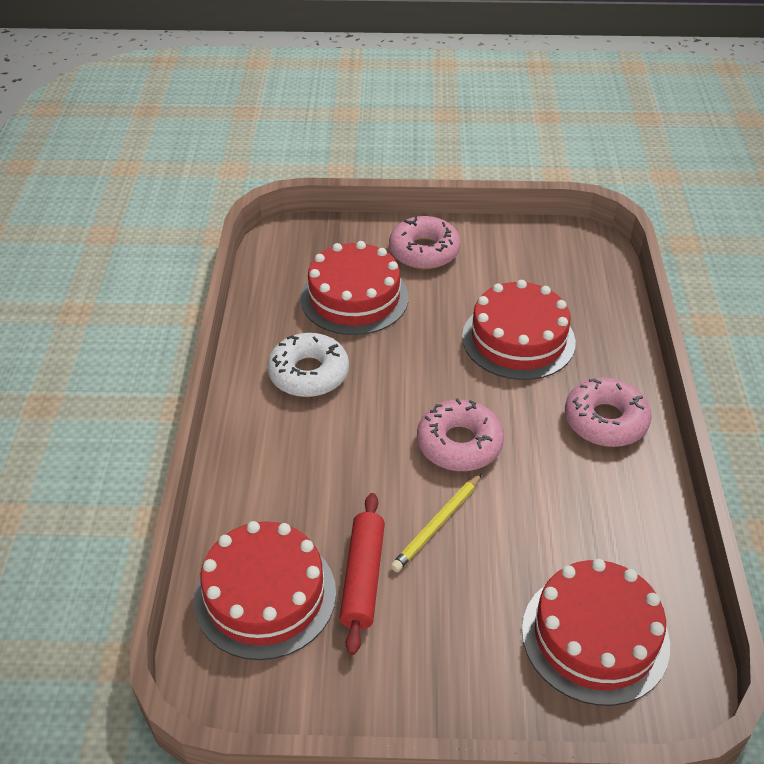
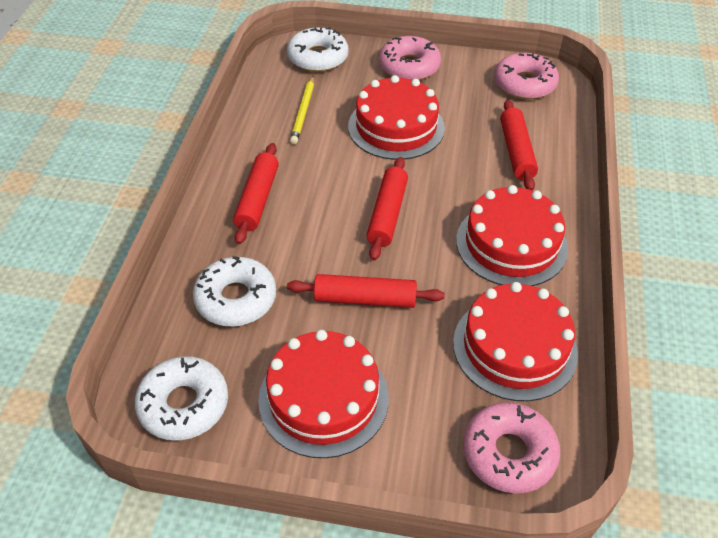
red rolling pin: [339,493,385,655] = 1 -> [233,143,279,244] [287,274,444,308] [366,157,408,261] [500,100,538,191] = 4
white donut: [267,333,349,397] = 1 -> [135,356,228,441] [193,256,276,326] [287,27,349,72] = 3

